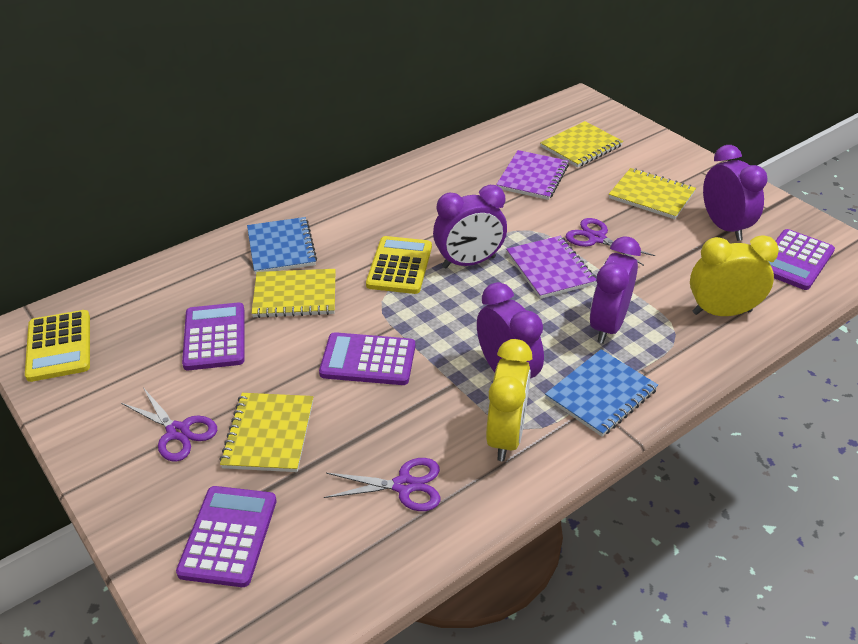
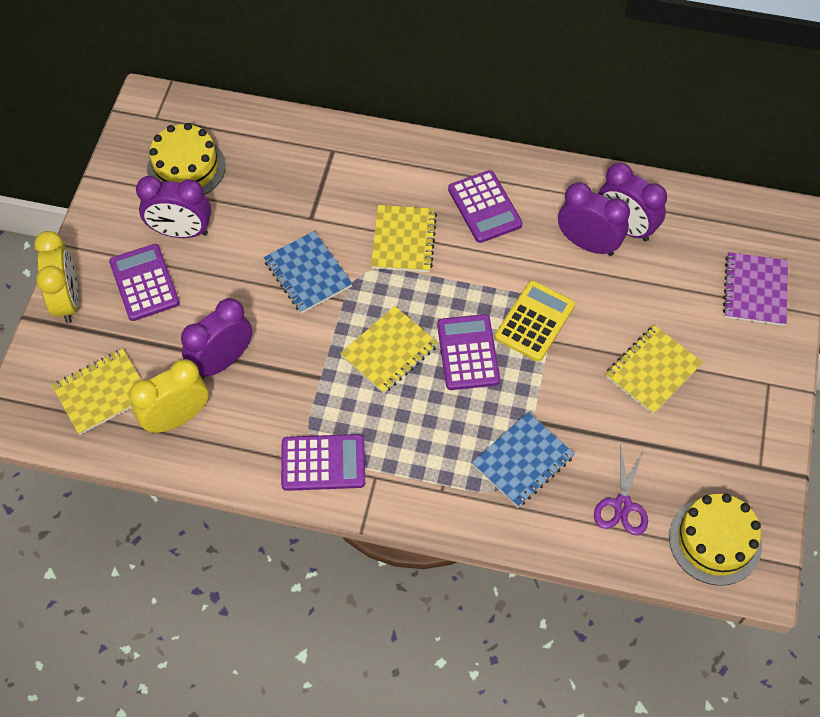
purple notebook: [496,150,569,200] [506,236,596,299] = 2 -> [723,252,788,326] = 1
purple scissors: [121,388,217,462] [324,458,440,511] [566,218,655,266] = 3 -> [594,444,648,535] = 1
yellow cake: none = 0 -> [147,123,226,195] [669,494,762,586] = 2
yellow calculator: [25,310,90,382] [366,236,432,294] = 2 -> [495,281,575,361] = 1

